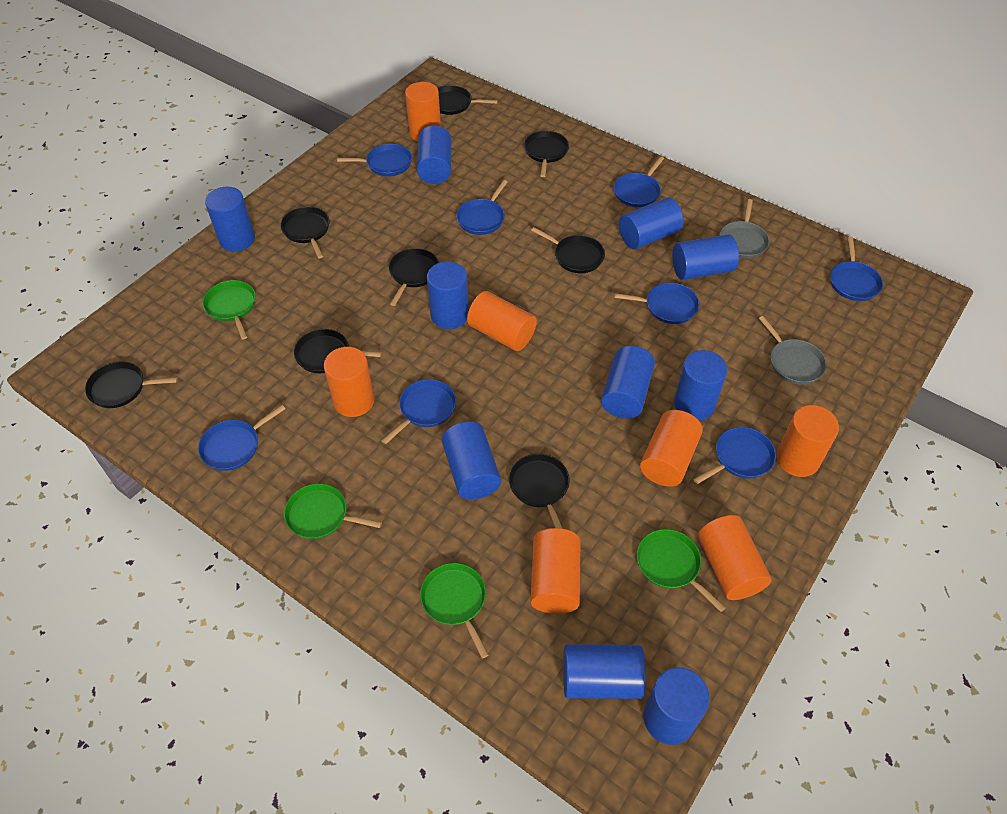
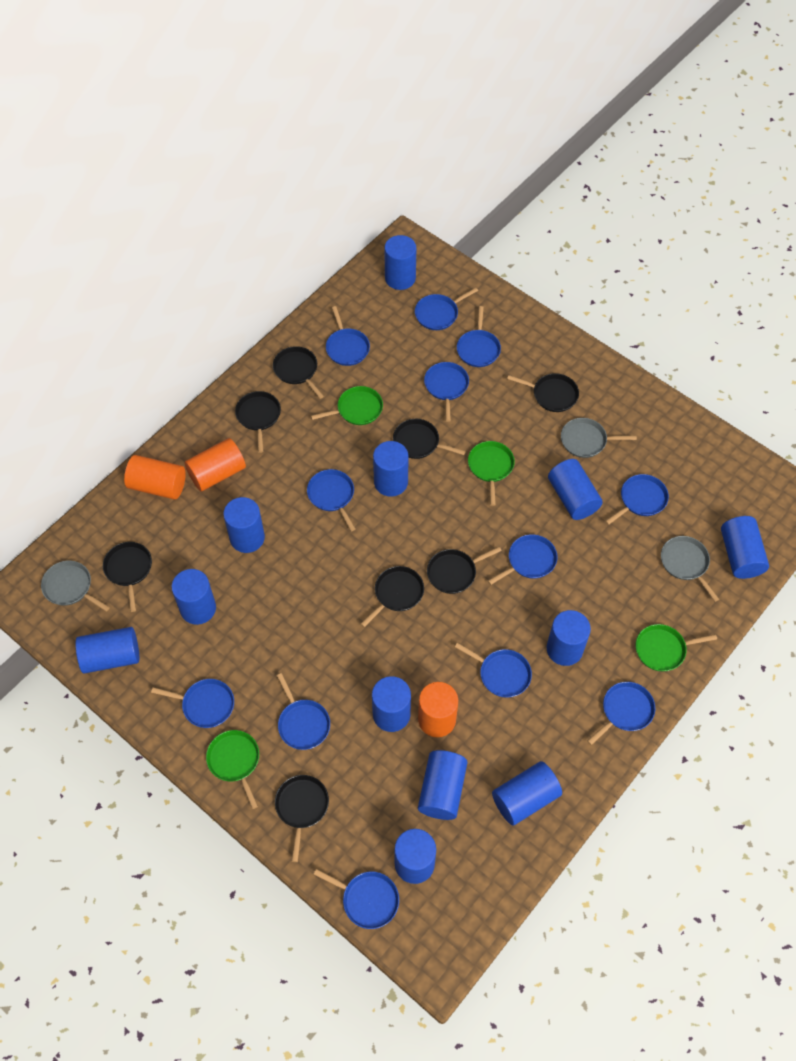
blue cylinder: [205,187,255,252] [417,125,451,184] [427,261,469,329] [442,421,501,500] [563,644,646,699] [601,346,655,418] [619,197,683,249] [644,667,709,745] [672,234,739,280] [674,350,727,421] = 10 -> [75,627,139,674] [172,569,216,625] [223,497,265,553] [372,676,411,732] [373,441,409,497] [384,235,416,290] [394,829,436,884] [418,750,467,820] [492,761,562,826] [547,610,591,666] [548,459,603,520] [721,516,769,579] = 12
blue pan: [198,405,285,471] [337,144,412,176] [382,379,456,444] [456,180,507,235] [614,156,664,207] [614,283,699,324] [693,427,776,484] [830,236,883,301] = 8 -> [151,679,234,728] [277,673,330,750] [307,469,356,531] [313,869,399,929] [326,306,370,366] [415,288,478,330] [424,362,469,422] [455,643,532,698] [457,306,501,367] [488,534,558,585] [587,682,655,745] [605,474,669,525] = 12
grey pan: [719,199,769,259] [759,316,827,384] = 2 -> [41,560,110,612] [561,418,637,458] [661,536,719,602] = 3
orange cylinder: [324,347,375,417] [405,82,441,142] [467,291,537,351] [530,528,581,614] [640,410,703,487] [698,515,771,600] [776,405,839,477] = 7 -> [124,455,186,500] [184,438,246,491] [418,682,458,737] = 3

